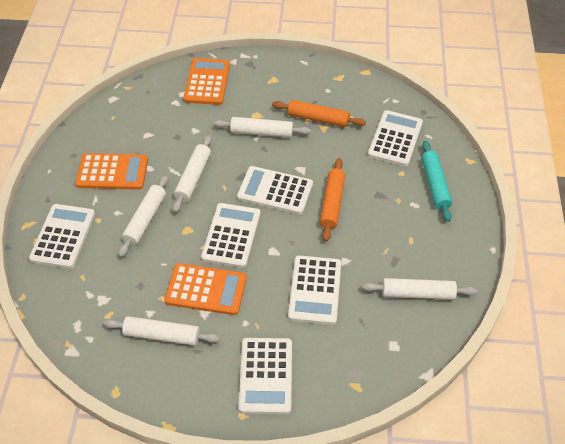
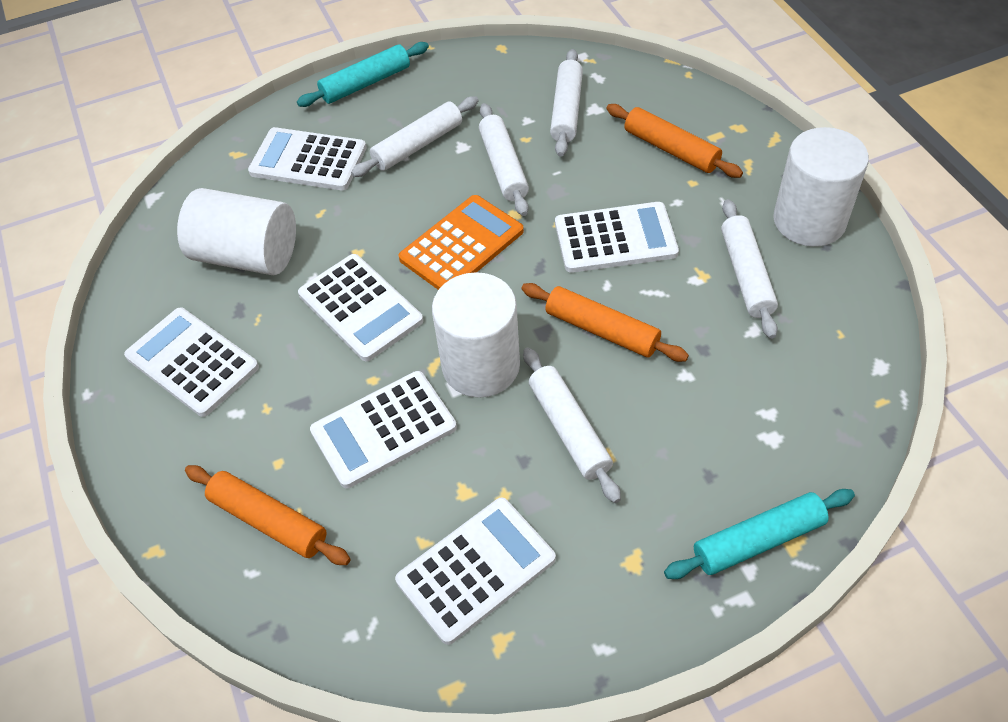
orange calculator: [75,153,148,190] [164,263,247,315] [183,58,230,105] = 3 -> [399,195,524,290] = 1
orange rolling pin: [272,100,366,127] [320,158,345,242] = 2 -> [185,465,350,565] [521,283,689,362] [606,104,743,178] = 3
turquoise rolling pin: [421,141,452,222] = 1 -> [297,42,429,107] [664,489,855,579] = 2
white cylinder: none = 0 -> [177,188,296,275] [432,272,520,398] [773,127,869,247] = 3

